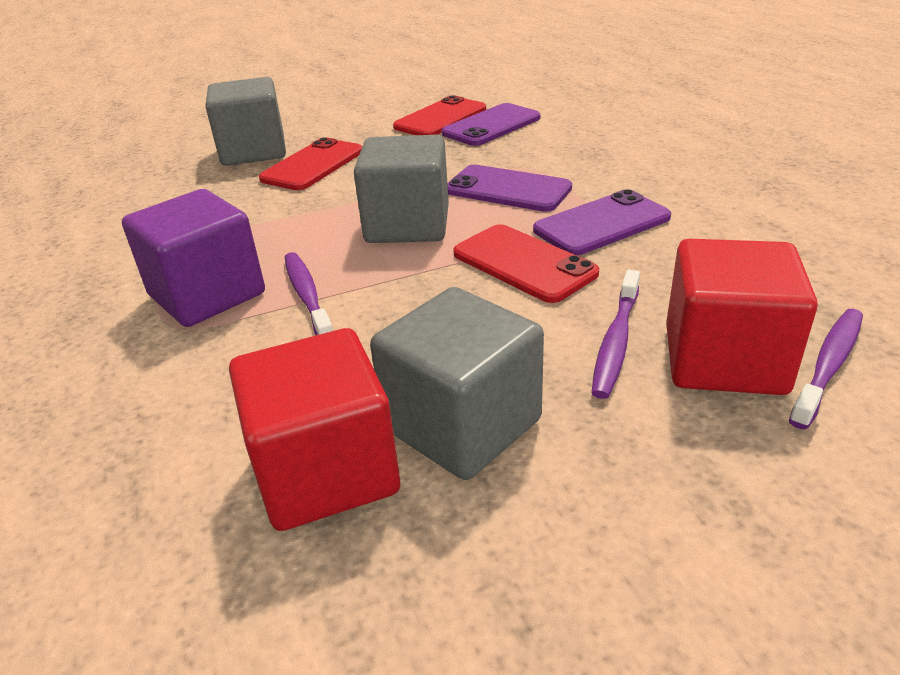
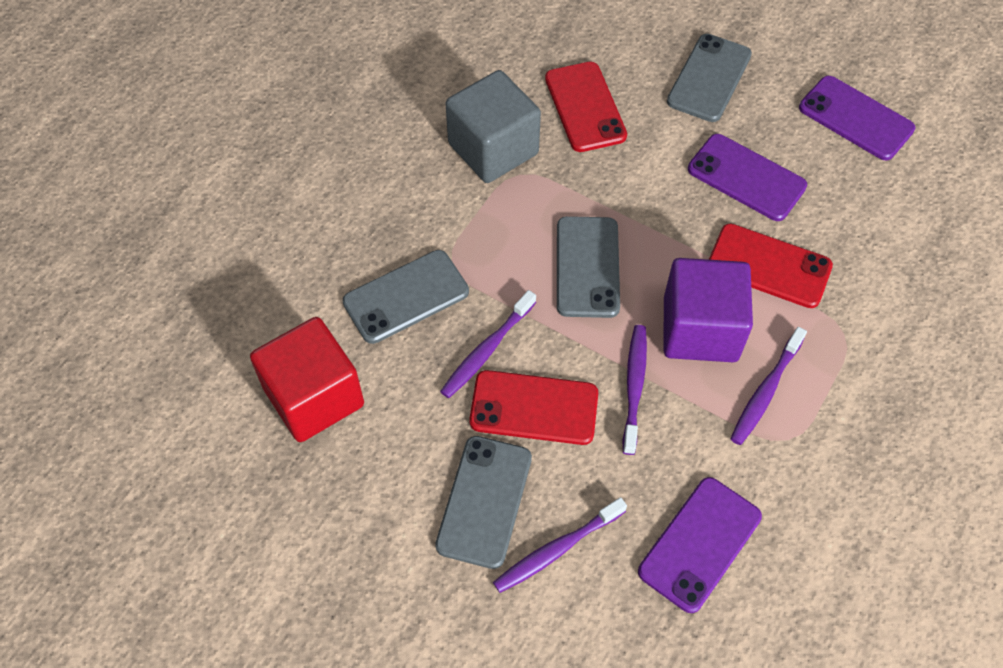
grey cube: [205,77,286,166] [354,135,449,243] [370,287,544,480] = 3 -> [446,70,541,183] = 1
grey phone: none = 0 -> [343,250,469,344] [435,436,532,569] [557,216,620,318] [667,34,752,122] = 4
purple toothbrush: [284,252,333,335] [591,270,640,399] [789,309,863,429] = 3 -> [440,290,536,398] [493,497,627,593] [623,325,647,455] [730,327,807,445] = 4
red cube: [229,328,400,531] [666,239,818,395] = 2 -> [250,317,364,442] = 1

